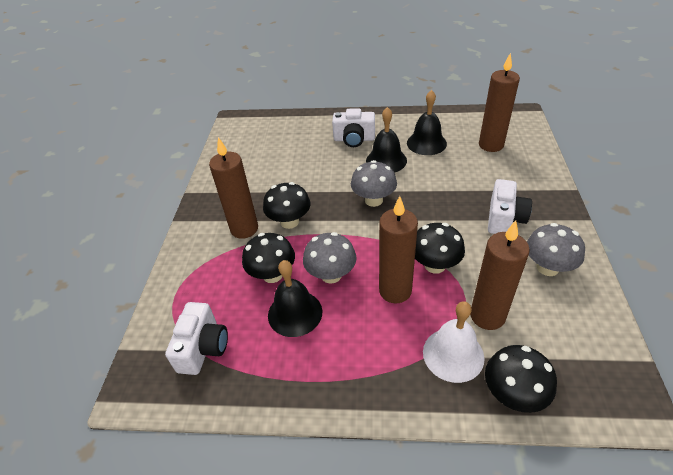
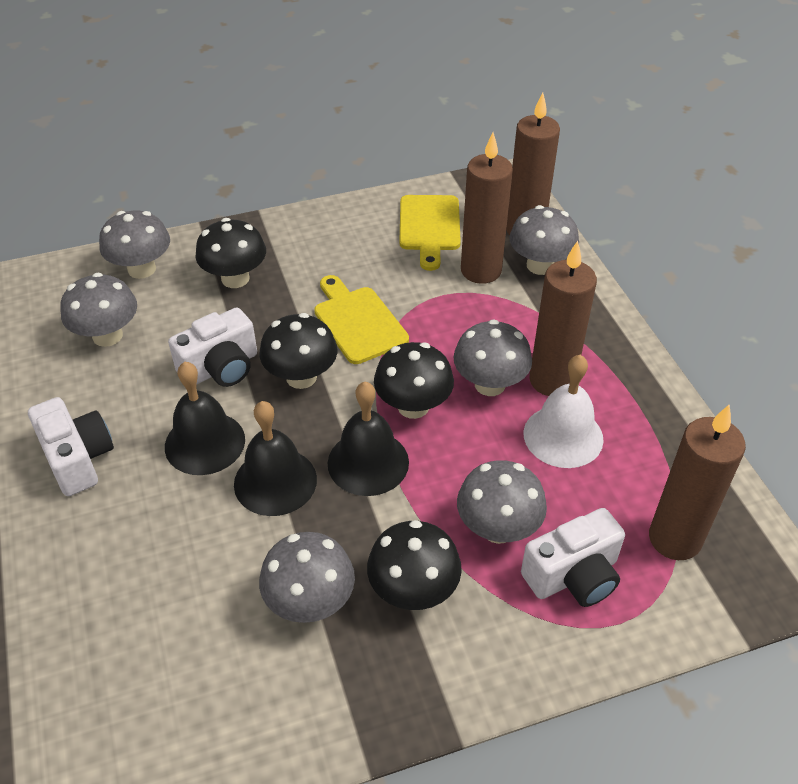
grey mushroom: [303,232,356,284] [351,160,397,207] [527,223,585,276] = 3 -> [60,273,137,347] [99,211,170,279] [259,532,355,623] [454,319,532,396] [457,460,547,544] [509,205,579,275] = 6
yellow cutting board: none = 0 -> [314,275,409,364] [400,195,461,271] = 2

